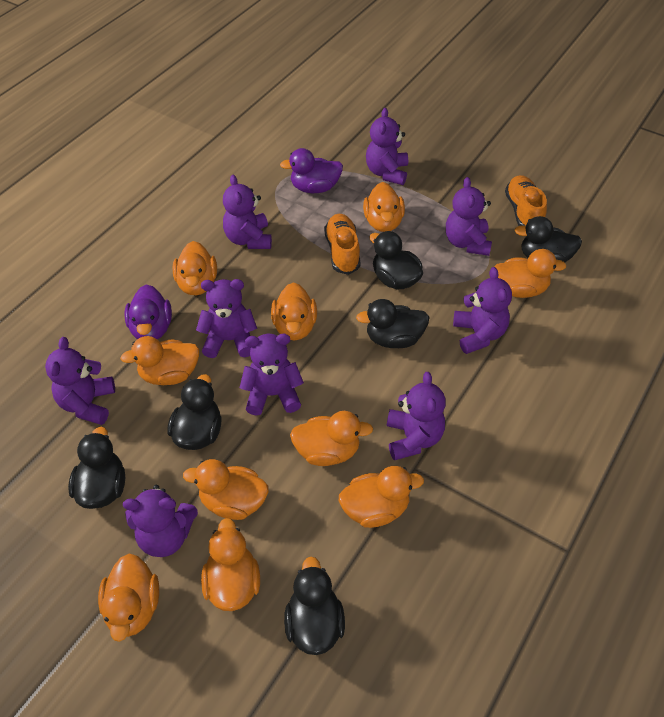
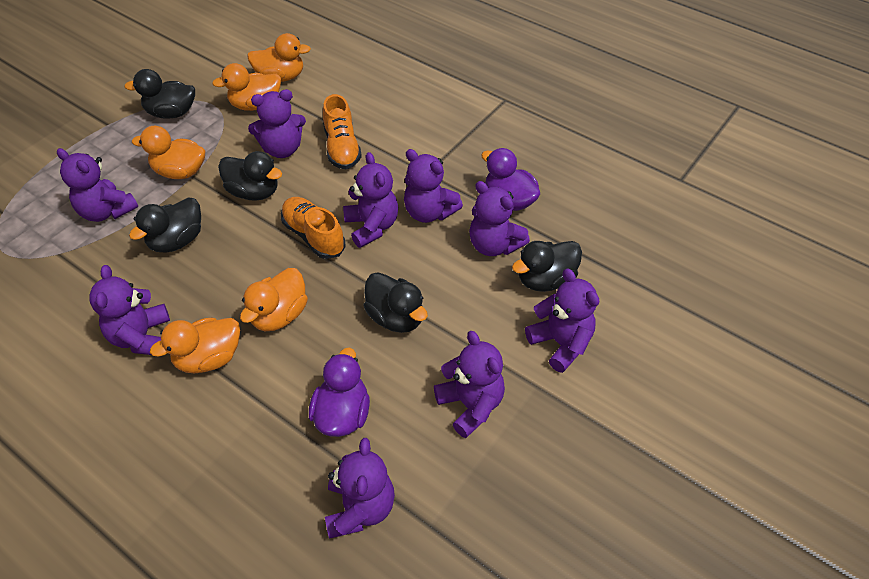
black duck: [68,427,125,509] [167,374,222,450] [284,557,345,655] [356,299,429,348] [369,231,423,289] [515,216,582,263] = 6 -> [124,69,195,119] [129,197,201,253] [218,151,282,201] [363,272,428,333] [512,241,582,292] = 5
orange duck: [98,553,159,642] [120,336,199,385] [173,241,217,295] [183,459,269,520] [201,518,260,611] [271,282,317,340] [290,411,373,466] [339,466,424,528] [363,182,405,232] [494,249,567,298] = 10 -> [132,126,205,179] [150,318,240,374] [212,63,281,111] [240,268,308,331] [247,33,311,82] = 5

